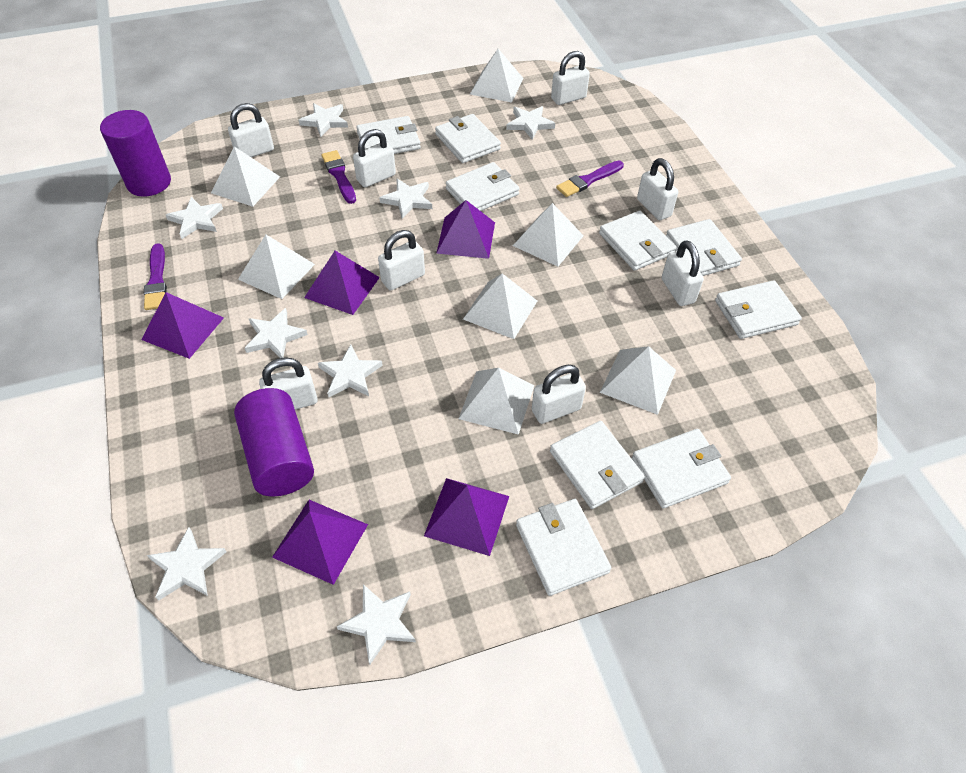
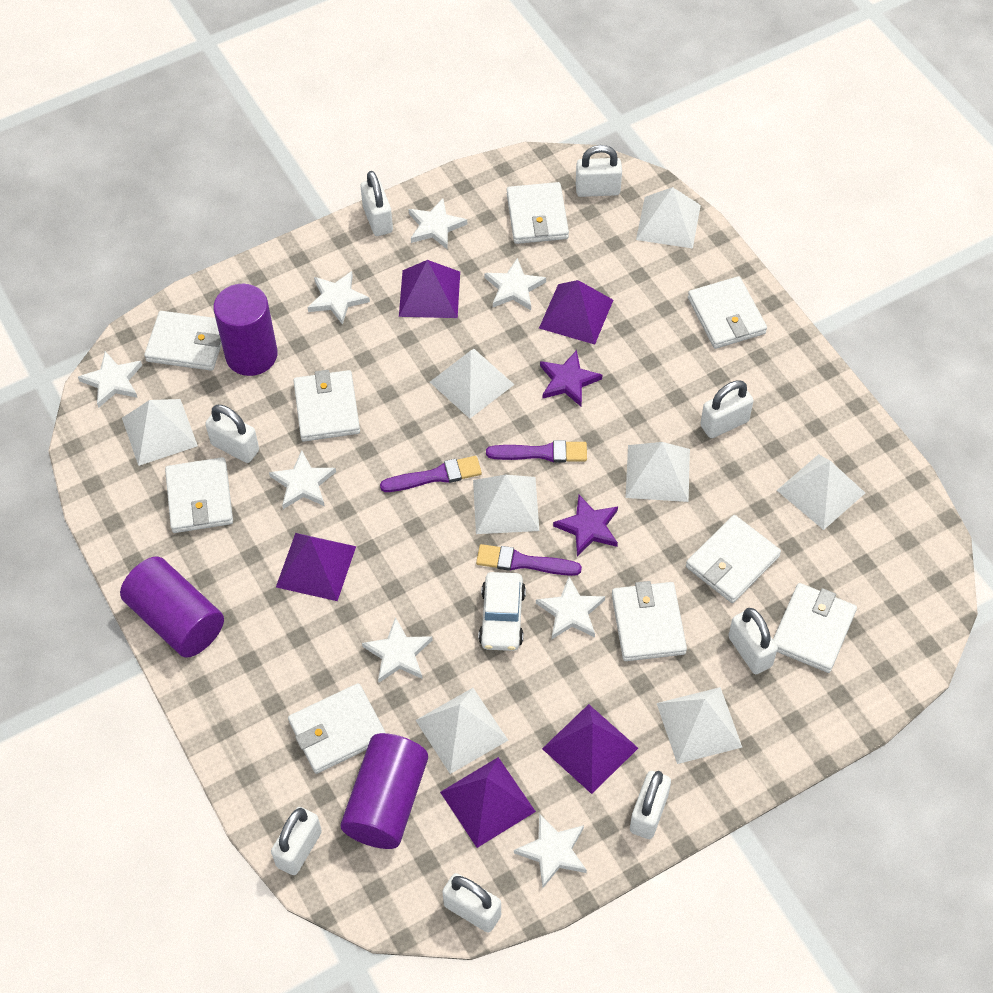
purple cylinder: [100,110,171,197] [234,388,314,496] = 2 -> [120,557,224,658] [213,284,278,376] [340,733,428,849] = 3
purple star: none = 0 -> [540,350,602,406] [553,495,618,556] = 2
white car: none = 0 -> [478,572,526,651] = 1
white pyramid: [211,146,280,207] [238,235,315,299] [459,368,534,435] [463,273,537,339] [470,49,524,103] [513,203,584,266] [600,346,676,415] = 7 -> [122,399,198,466] [416,688,508,774] [430,349,515,419] [473,475,539,534] [625,442,690,502] [636,187,701,249] [657,687,742,764] [777,454,865,530] = 8

